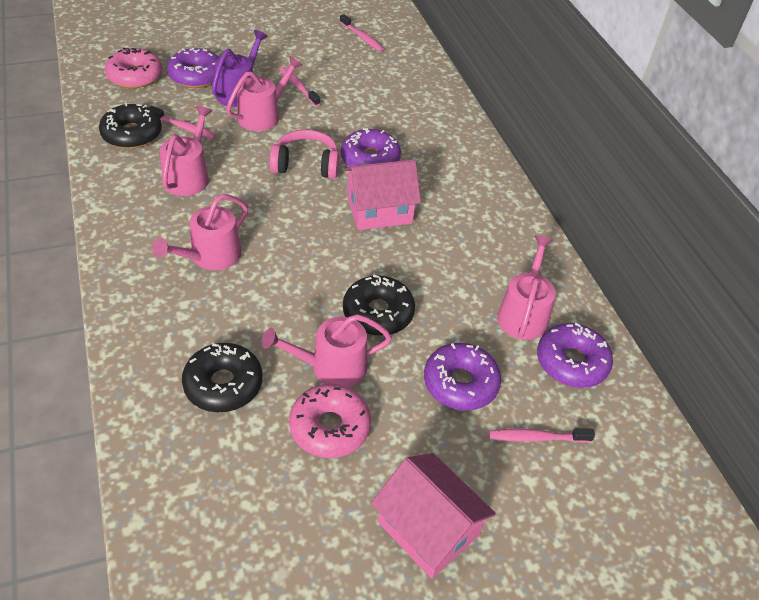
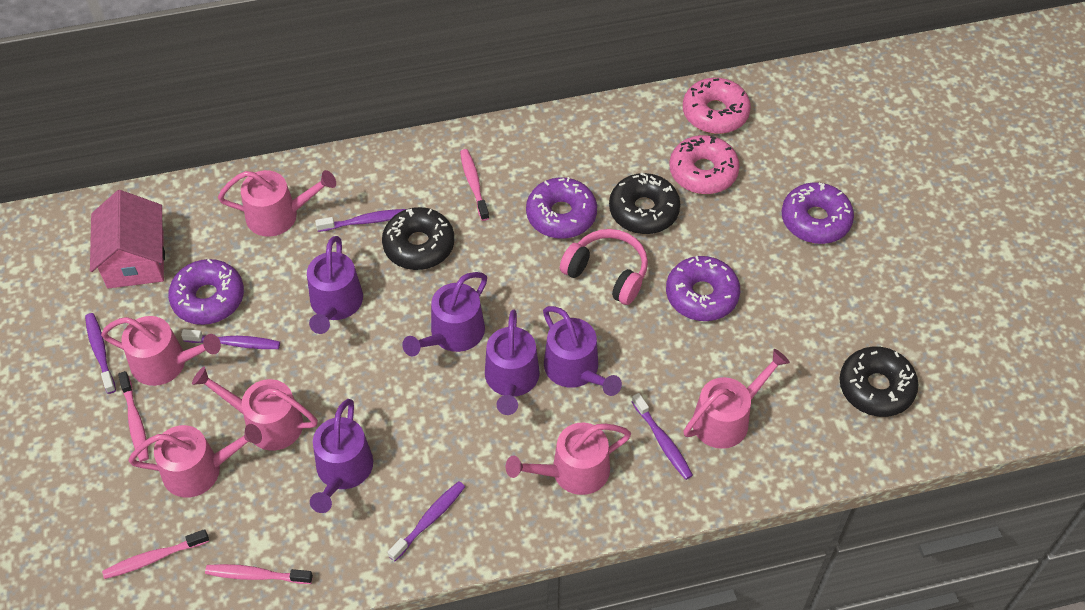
pink house: [344,159,421,230] [371,453,496,579] = 2 -> [90,190,165,289] = 1
pink watering can: [152,194,248,270] [160,105,212,196] [226,56,302,131] [262,314,392,387] [497,235,556,340] = 5 -> [101,316,221,386] [128,424,262,498] [192,367,318,450] [218,170,336,237] [506,422,631,495] [683,349,790,449] = 6
purple toothbrush: none = 0 -> [85,313,116,394] [181,329,280,349] [315,209,406,232] [388,481,465,561] [632,393,693,480] = 5
purple watering can: [212,30,268,107] = 1 -> [307,236,363,334] [310,399,373,513] [402,272,487,357] [485,310,540,415] [543,306,622,396] = 5

